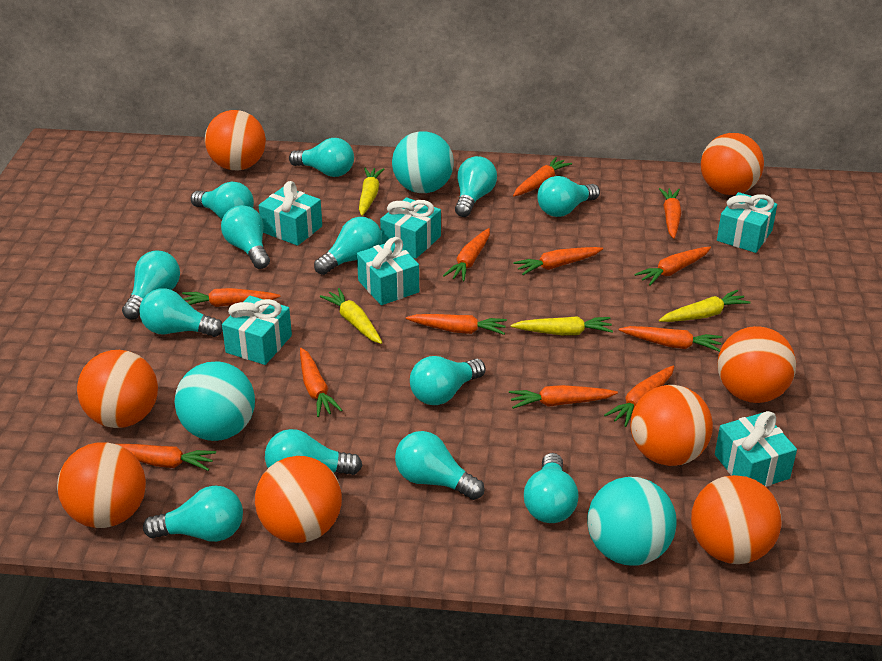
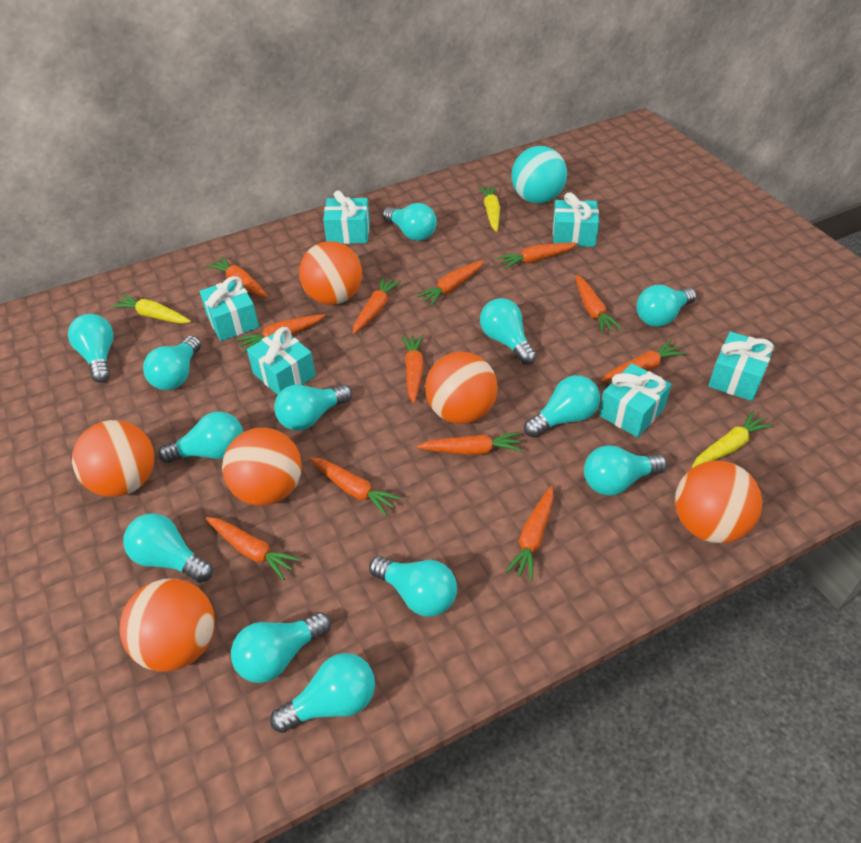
orange ball: [57,442,146,528] [77,350,158,428] [205,110,266,170] [255,456,342,543] [631,385,713,466] [691,475,781,564] [701,133,764,195] [717,326,796,403] = 8 -> [72,420,154,497] [120,579,215,672] [222,428,302,506] [299,241,362,305] [425,352,498,424] [675,461,762,543] = 6
turquoise ball: [174,361,255,441] [392,131,454,193] [587,477,677,566] = 3 -> [512,146,567,203] = 1
yellow carrot: [320,288,382,344] [359,167,384,216] [511,316,613,335] [659,290,751,322] = 4 -> [111,294,191,323] [478,185,500,232] [692,411,773,468] = 3

